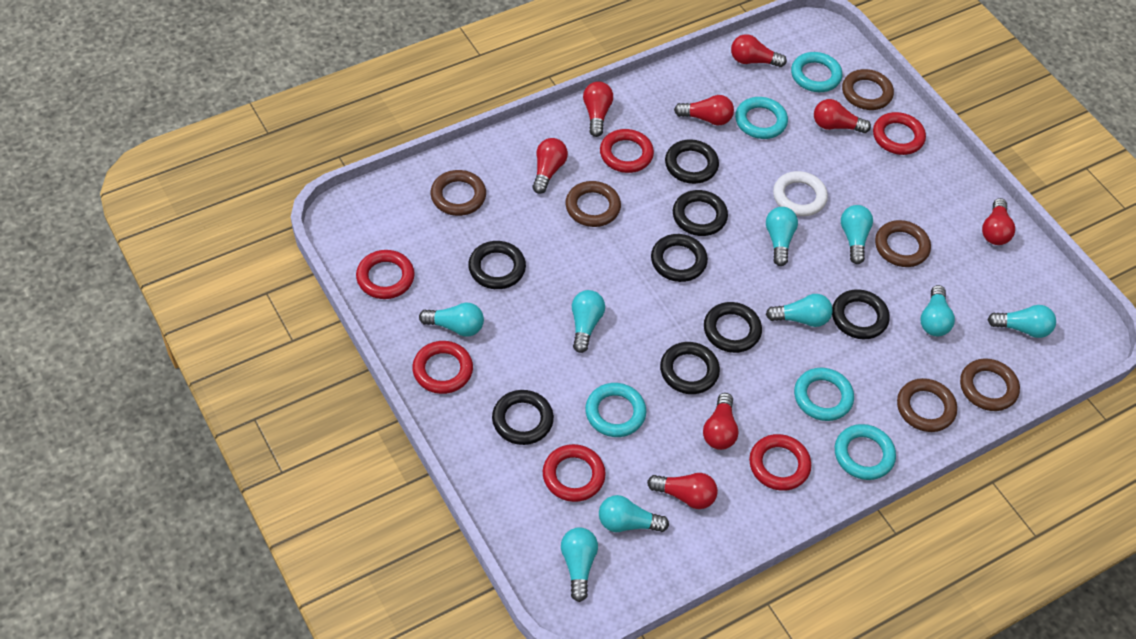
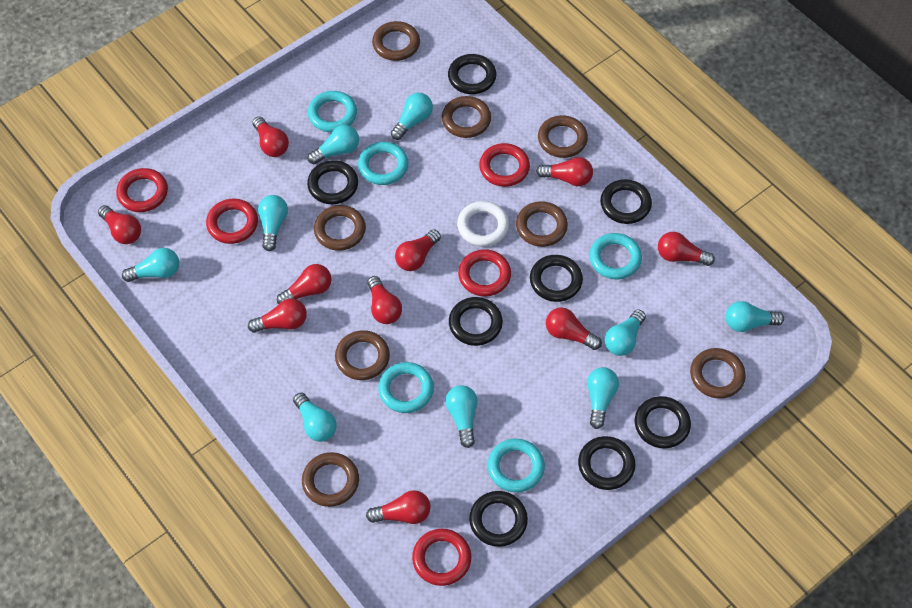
brown ring: [431,170,486,216] [565,181,621,227] [842,69,894,110] [875,220,931,267] [897,378,957,432] [960,359,1020,411] = 6 -> [302,452,359,507] [314,205,366,251] [335,330,390,380] [372,21,420,61] [442,96,491,138] [516,201,568,247] [538,115,588,158] [690,348,746,399] = 8
red light bulb: [532,138,568,194] [583,81,613,137] [647,473,718,509] [674,95,734,125] [703,393,739,450] [731,34,787,67] [814,99,871,133] [982,198,1015,245] = 8 -> [98,205,141,244] [248,299,307,333] [252,116,289,157] [277,264,332,304] [366,490,431,524] [367,276,402,324] [395,229,441,271] [536,157,593,186] [546,307,602,350] [658,232,715,266] = 10
red ring: [356,250,415,299] [412,341,473,394] [543,444,606,502] [600,129,654,173] [749,434,811,491] [873,112,926,155] = 6 -> [116,168,168,212] [206,199,258,244] [412,529,471,586] [458,249,511,296] [479,143,530,187] = 5

